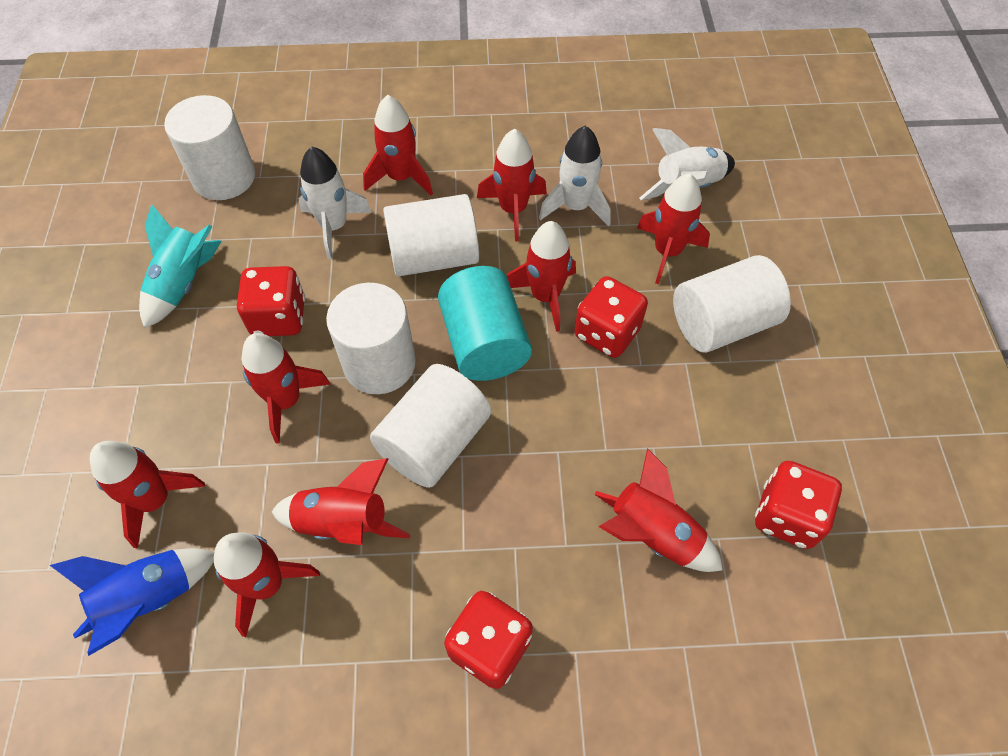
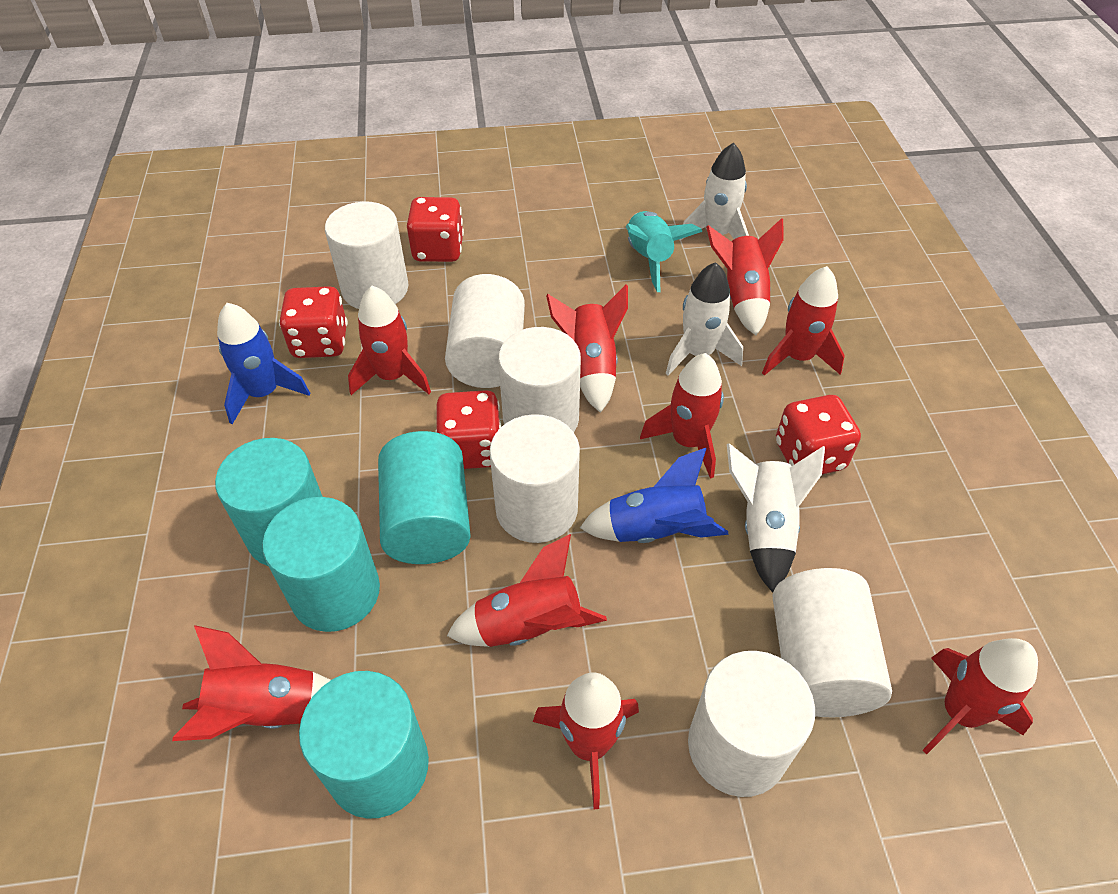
blue rocket: [50,548,214,656] = 1 -> [217,303,310,424] [580,448,729,543] = 2
turquoise cylinder: [438,266,532,381] = 1 -> [215,438,323,566] [262,497,380,632] [299,671,429,819] [378,431,471,564] = 4
white cylinder: [164,95,255,200] [326,283,416,394] [370,364,491,488] [383,194,479,276] [673,255,791,353] = 5 -> [325,202,408,309] [445,274,525,388] [489,414,580,543] [498,327,581,432] [688,651,815,797] [772,568,892,717] = 6

